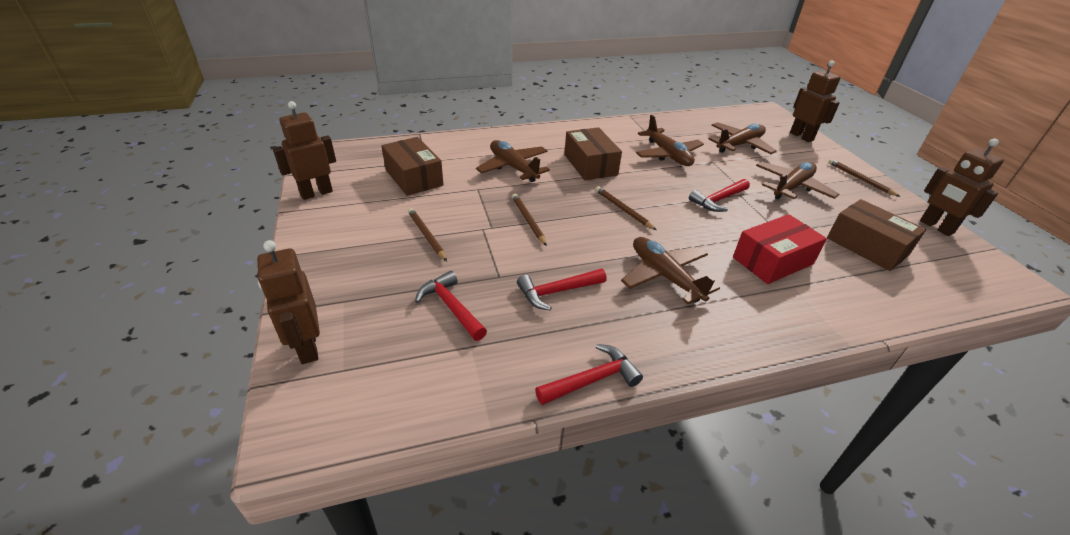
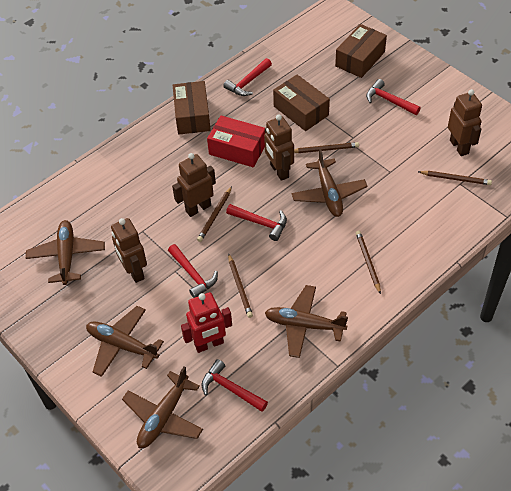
brown pencil: [408,208,447,261] [512,194,547,246] [595,186,656,230] [828,159,900,197] = 4 -> [197,186,232,242] [228,253,253,318] [294,142,359,153] [356,231,381,294] [418,171,492,185] = 5
red hammer: [415,271,487,341] [517,269,606,310] [535,344,643,405] [689,179,750,212] = 4 -> [168,244,218,298] [202,359,268,412] [223,58,272,96] [226,204,287,241] [366,79,421,115] = 5
red robot: none = 0 -> [181,292,232,353] = 1

